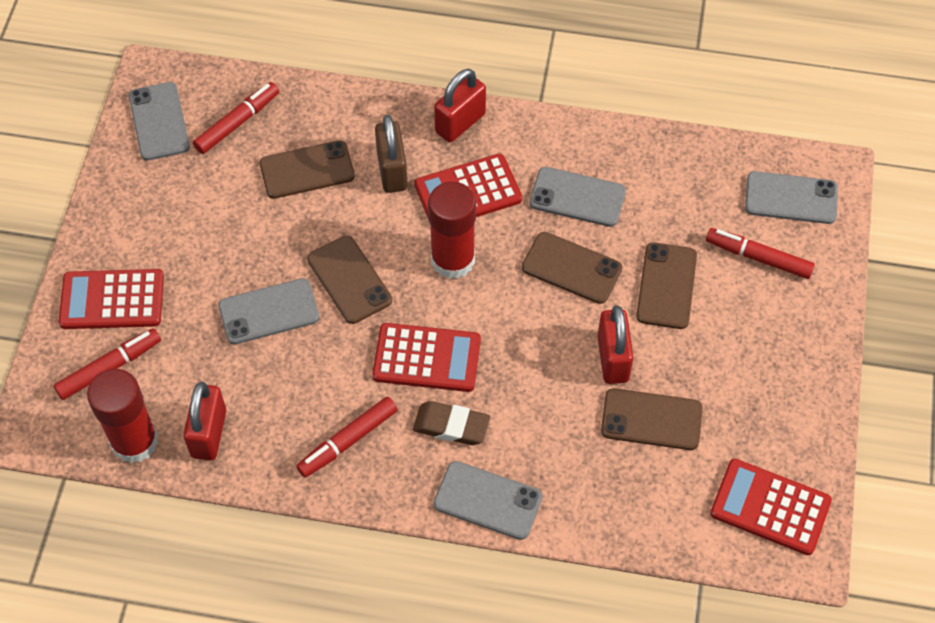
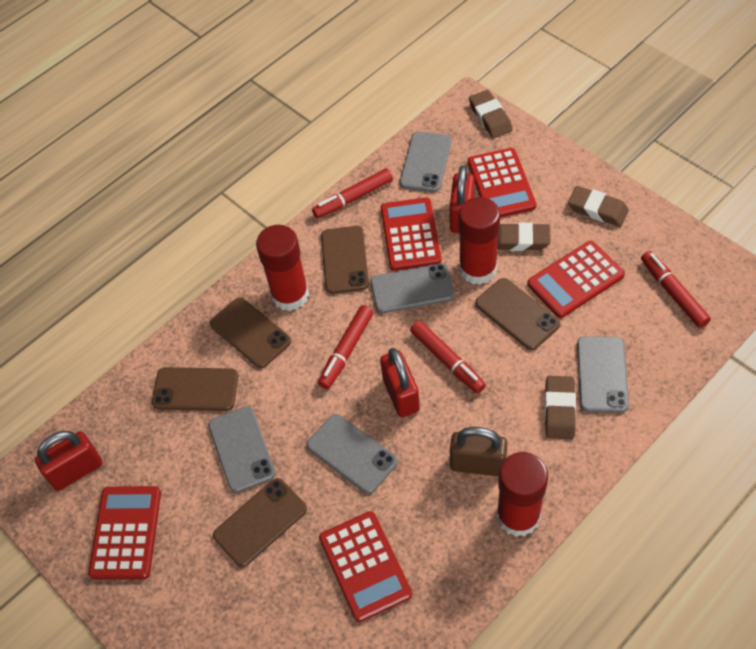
brown eraser: [413,401,490,445] = 1 -> [469,90,513,138] [497,223,551,251] [545,376,576,439] [568,186,629,227] = 4
red calculator: [59,269,164,329] [372,323,481,392] [414,153,522,220] [710,459,832,555] = 4 -> [88,486,161,580] [319,511,412,622] [381,197,441,271] [468,148,536,218] [527,241,625,318] = 5
red glue stick: [87,369,158,463] [428,182,476,279] = 2 -> [256,225,309,311] [458,197,500,285] [496,452,548,537] = 3

